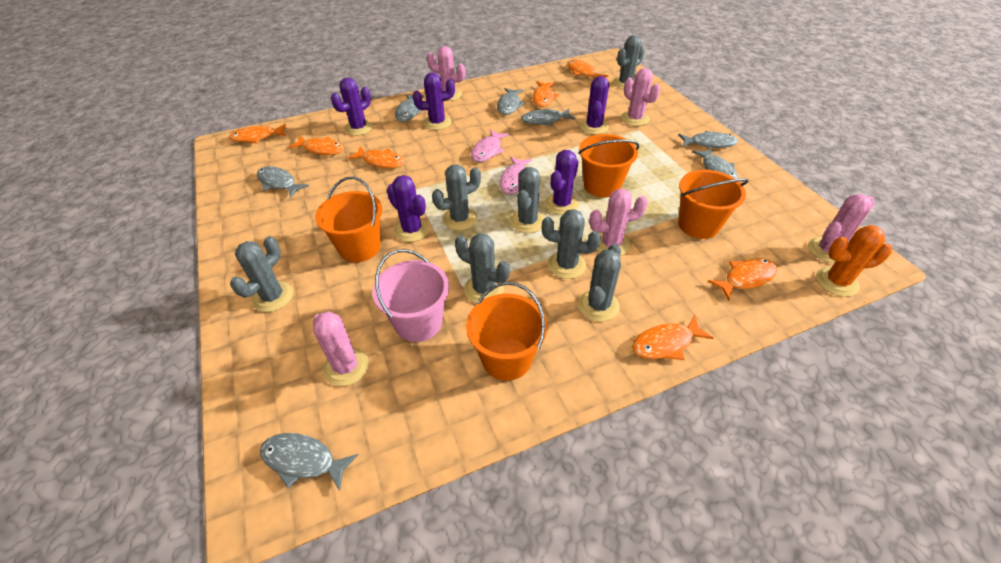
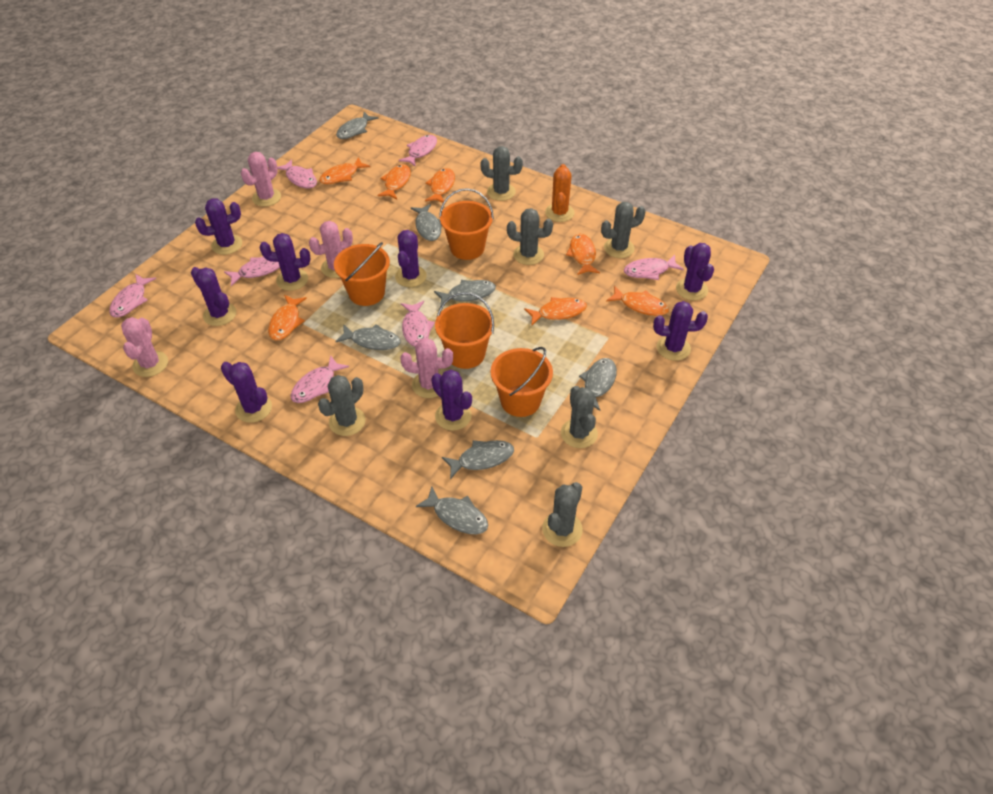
grey cactus: [230,236,293,312] [432,164,481,230] [455,233,510,303] [510,167,545,233] [542,209,601,279] [578,244,621,322] [613,35,645,89] = 7 -> [318,375,366,436] [480,146,523,201] [507,208,553,265] [542,482,583,547] [561,386,598,448] [601,202,646,258] = 6
pink bucket: [372,249,449,342] = 1 -> none = 0
pink cactus: [313,311,369,386] [427,46,465,101] [589,189,648,256] [621,68,660,126] [808,194,875,263] = 5 -> [121,317,168,377] [241,152,281,207] [309,221,353,278] [400,338,453,398] = 4
pink fish: [471,129,509,162] [500,157,532,194] = 2 -> [109,274,156,318] [224,257,280,286] [277,159,317,189] [291,356,349,403] [398,135,437,167] [401,301,435,347] [624,255,684,280] = 7
purple cactus: [331,78,373,136] [387,175,430,242] [413,72,455,130] [545,150,579,215] [580,76,609,135] = 5 -> [191,267,236,326] [195,198,242,255] [221,362,272,423] [260,233,310,291] [395,230,427,287] [431,370,472,431] [653,301,708,361] [676,243,714,301] = 8

